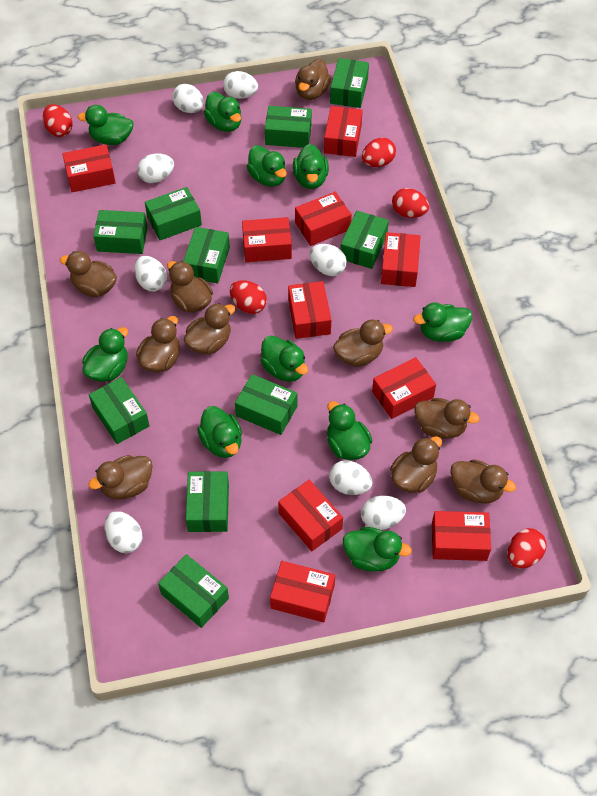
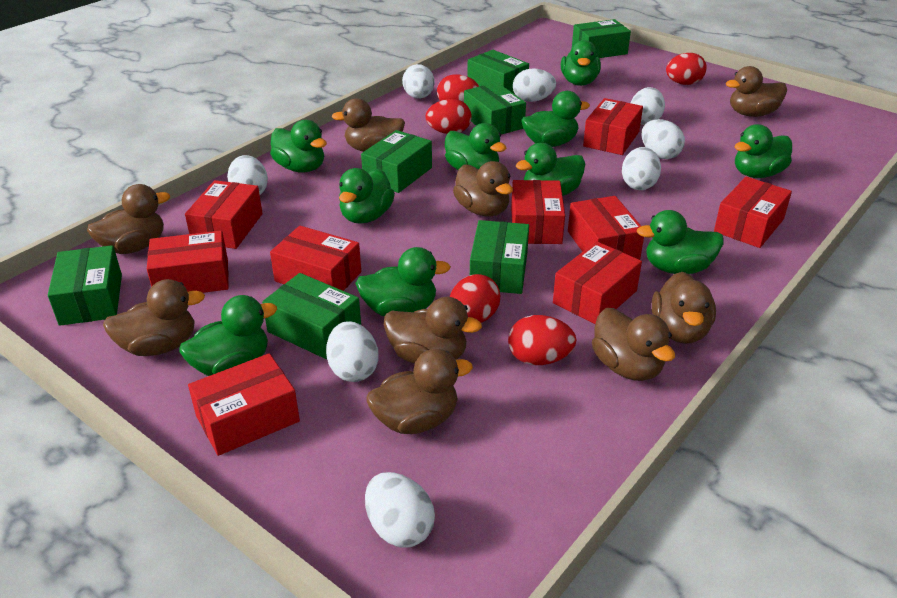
brown duck: [60,251,117,297] [88,455,153,500] [136,316,180,372] [167,261,213,312] [183,303,235,354] [295,59,331,100] [333,319,393,367] [390,436,442,493] [414,398,480,439] [450,459,516,504] = 10 -> [87,184,170,254] [103,279,205,356] [332,98,405,152] [367,349,473,434] [384,297,482,364] [453,161,513,216] [592,308,675,381] [652,272,716,344] [726,66,787,117] = 9
green box: [89,377,149,444] [93,210,147,254] [145,187,202,240] [158,554,229,628] [183,227,230,283] [186,471,229,532] [235,374,297,435] [265,106,312,148] [330,58,369,108] [340,211,389,269] = 10 -> [48,245,122,326] [262,273,361,359] [361,130,432,193] [464,83,526,134] [467,50,529,94] [470,220,529,294] [572,19,631,58] = 7
red box: [62,144,116,192] [242,217,292,262] [270,561,335,623] [278,480,343,551] [288,281,331,339] [295,192,352,246] [324,106,363,157] [372,357,436,419] [381,232,421,287] [432,511,491,561] = 10 -> [147,231,229,293] [185,180,263,249] [188,353,300,456] [270,226,361,291] [511,180,565,244] [553,241,642,324] [568,196,644,260] [583,98,643,155] [714,177,792,248] = 9

